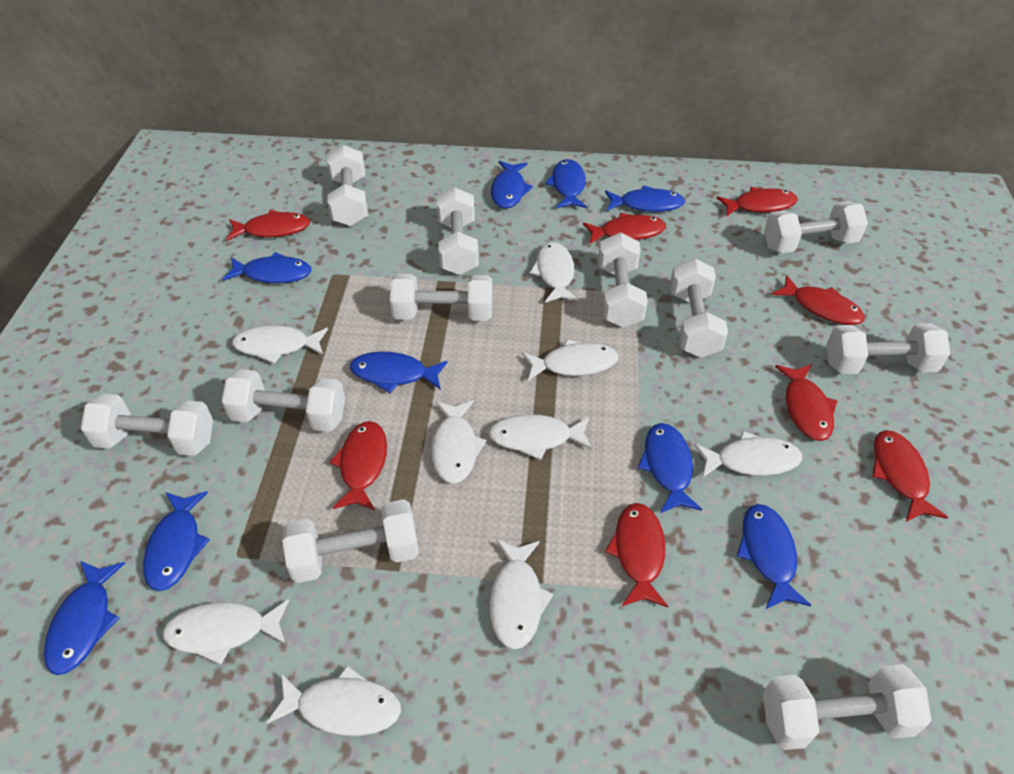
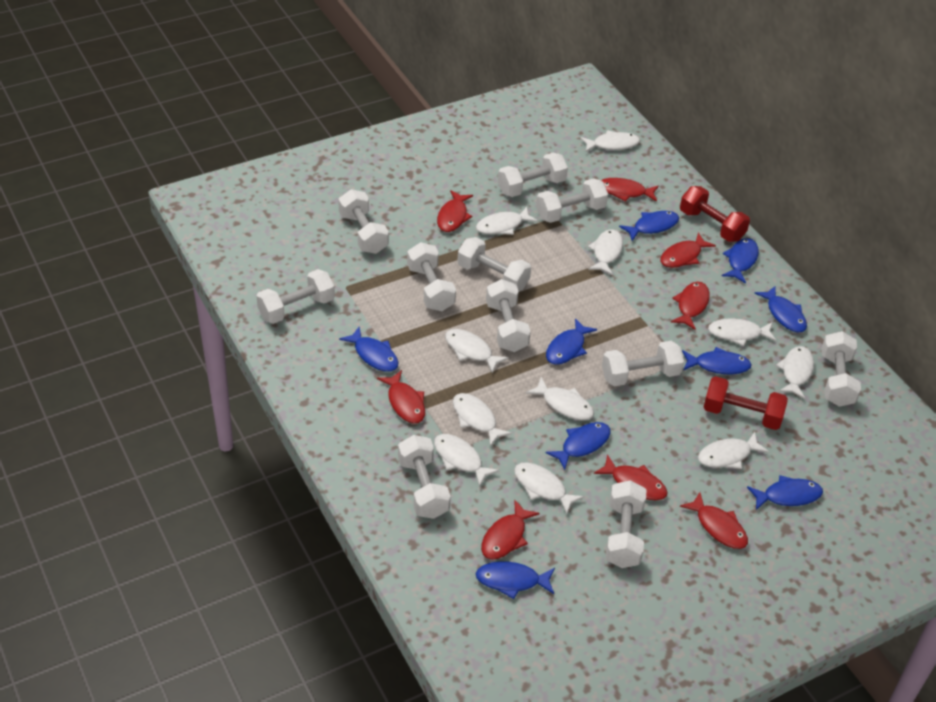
red dumbbell: none = 0 -> [680,186,750,242] [703,376,788,430] = 2
white fish: [163,599,289,665] [232,325,328,364] [267,665,401,736] [431,400,487,484] [488,414,592,460] [490,539,553,650] [522,339,619,381] [530,242,579,303] [694,431,802,478] = 9 -> [434,434,499,487] [445,329,509,373] [453,393,512,447] [476,207,538,235] [514,463,584,514] [526,377,594,421] [580,130,640,152] [588,229,623,275] [698,432,769,469] [708,318,777,346] [776,346,814,399] = 11

